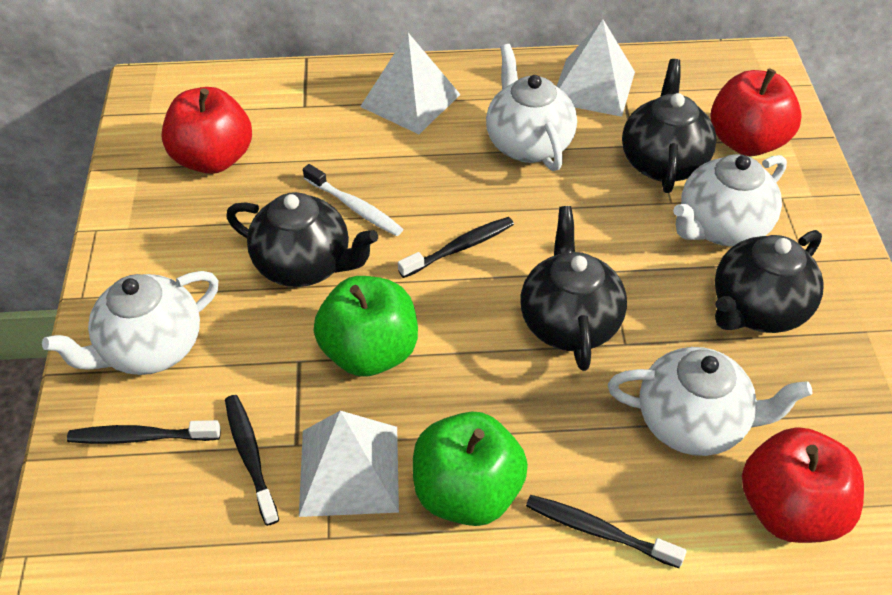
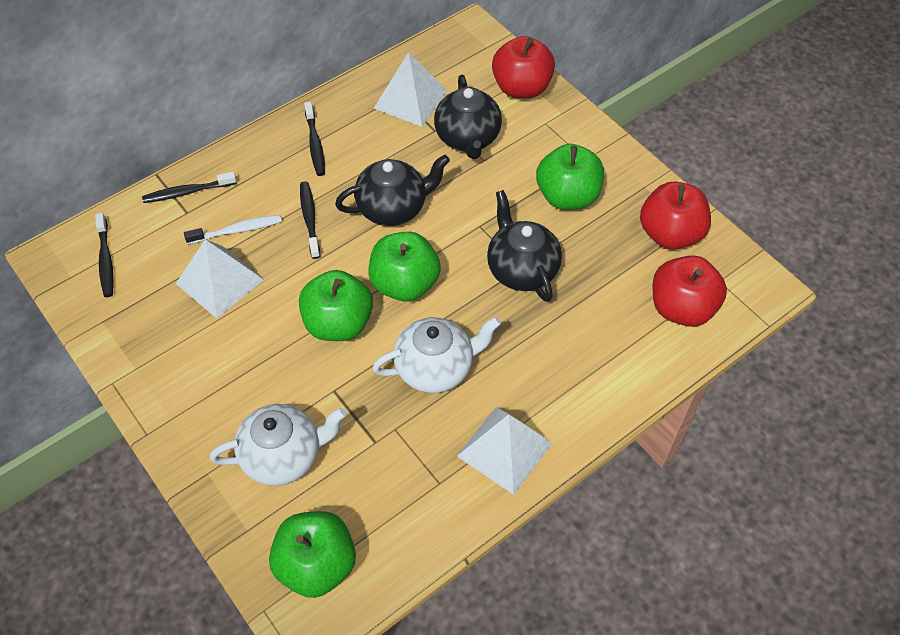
black teapot: [226,192,378,287] [520,206,627,371] [622,59,716,193] [715,230,824,333] = 4 -> [335,155,450,226] [434,75,502,159] [487,190,562,302] = 3
green apple: [314,276,418,377] [413,411,528,526] = 2 -> [269,511,356,598] [299,270,373,341] [368,232,441,301] [536,144,604,210] = 4
white teapot: [42,271,219,375] [486,44,577,171] [608,347,812,456] [673,154,787,246] = 4 -> [210,404,347,486] [372,317,501,393] = 2

